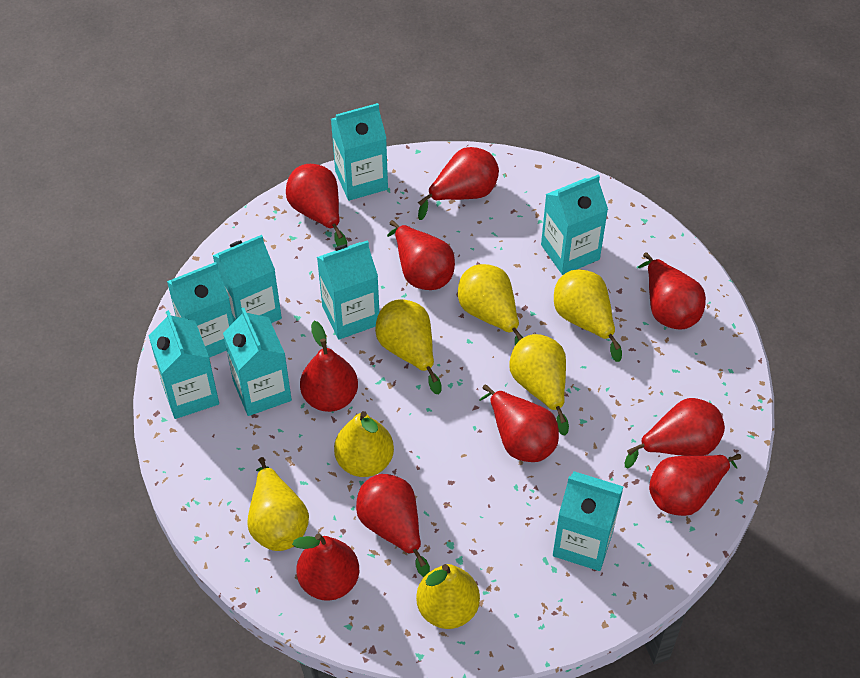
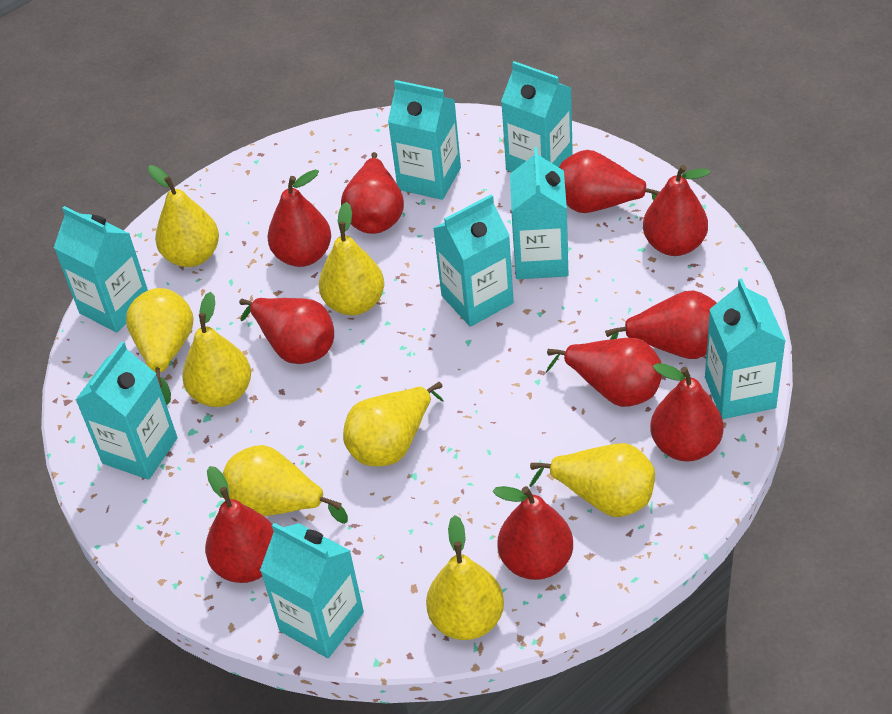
yellow pear: [247,457,309,551] [334,411,394,477] [375,299,441,394] [416,564,480,629] [458,264,523,345] [509,334,569,435] [554,269,622,362] = 7 -> [126,288,194,405] [148,165,219,267] [182,292,251,407] [223,445,348,524] [319,202,384,315] [343,382,444,466] [426,515,504,640] [530,443,655,517] = 8

